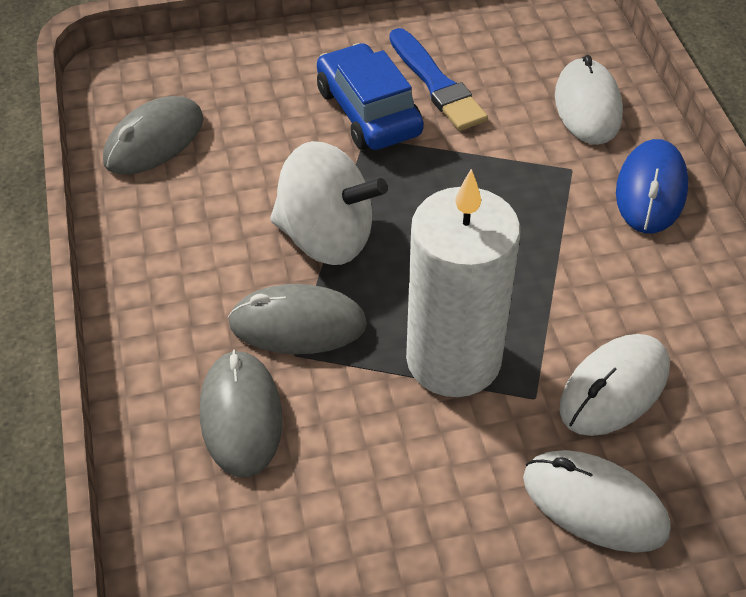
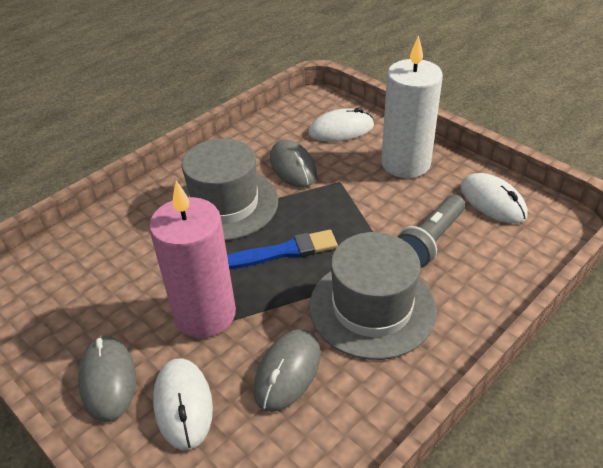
blue car: [317,43,424,150] = 1 -> none = 0
blue mouse: [616,139,688,234] = 1 -> none = 0
grey flashlight: none = 0 -> [397,195,465,268] = 1
grey hat: none = 0 -> [182,139,278,241] [309,232,437,360] = 2
pink candle: none = 0 -> [149,181,236,338] = 1
white spinning top: [270,141,388,265] = 1 -> none = 0

